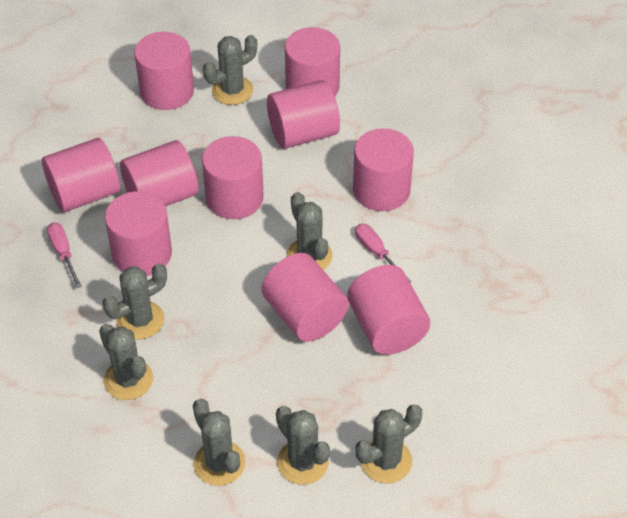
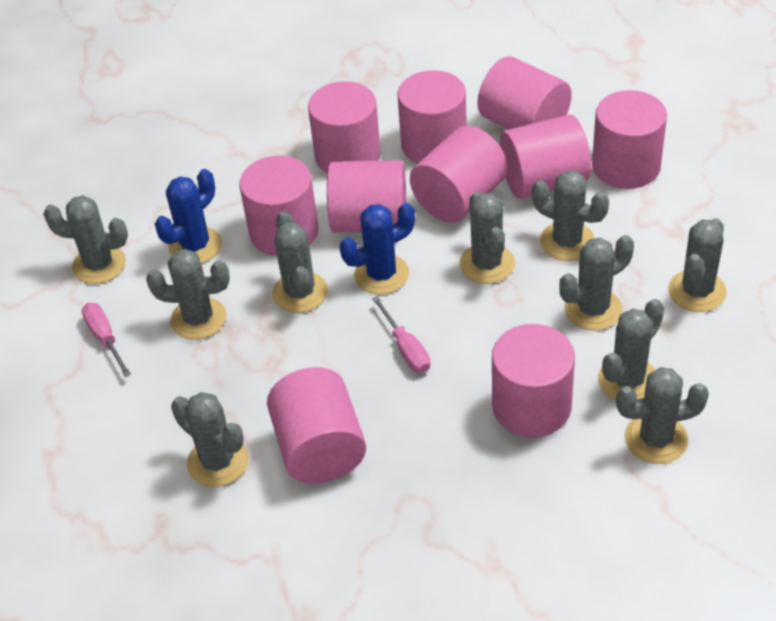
blue cactus: none = 0 -> [155,169,222,263] [340,203,415,295] = 2
grey cactus: [99,324,153,400] [102,263,167,339] [193,399,245,486] [203,35,257,105] [276,406,330,485] [286,192,332,270] [355,404,422,483] = 7 -> [43,195,128,284] [146,249,230,340] [171,392,248,487] [272,211,328,313] [459,192,515,284] [532,170,609,261] [559,235,634,331] [598,299,664,400] [616,367,709,464] [668,218,727,312] = 10

